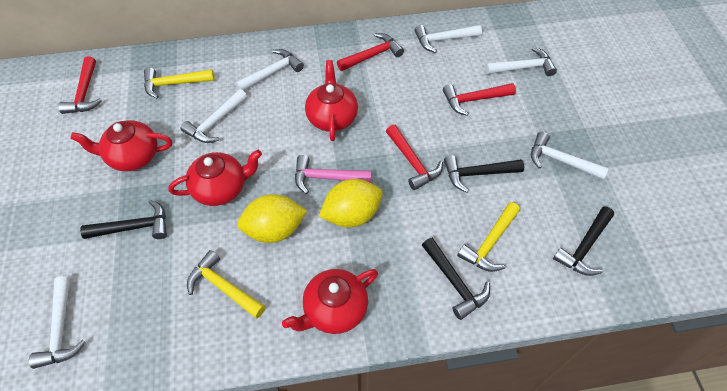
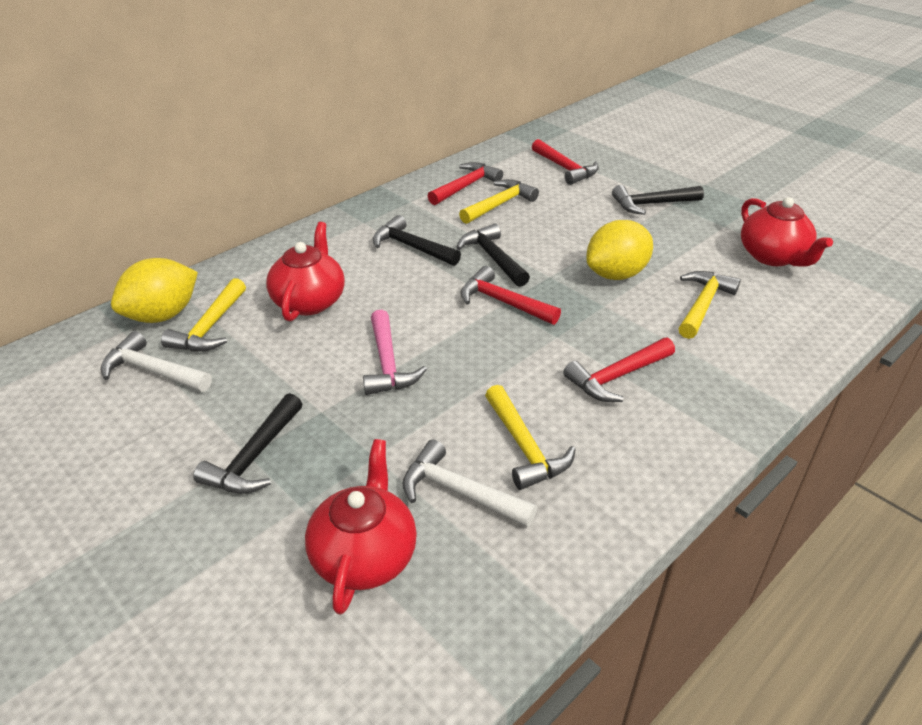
red teapot: [70,120,172,171] [168,149,262,206] [282,269,378,334] [305,60,358,141] = 4 -> [266,222,345,321] [305,439,417,615] [741,197,833,267] = 3
white hammer: [29,276,85,369] [181,89,247,143] [235,49,304,91] [414,25,482,53] [485,47,557,76] [531,132,609,179] = 6 -> [101,331,212,392] [402,440,537,527] = 2
yellow hammer: [144,68,214,99] [187,250,265,318] [457,202,520,272] = 3 -> [161,278,246,352] [459,179,539,224] [485,385,576,490] [678,271,741,339] = 4

